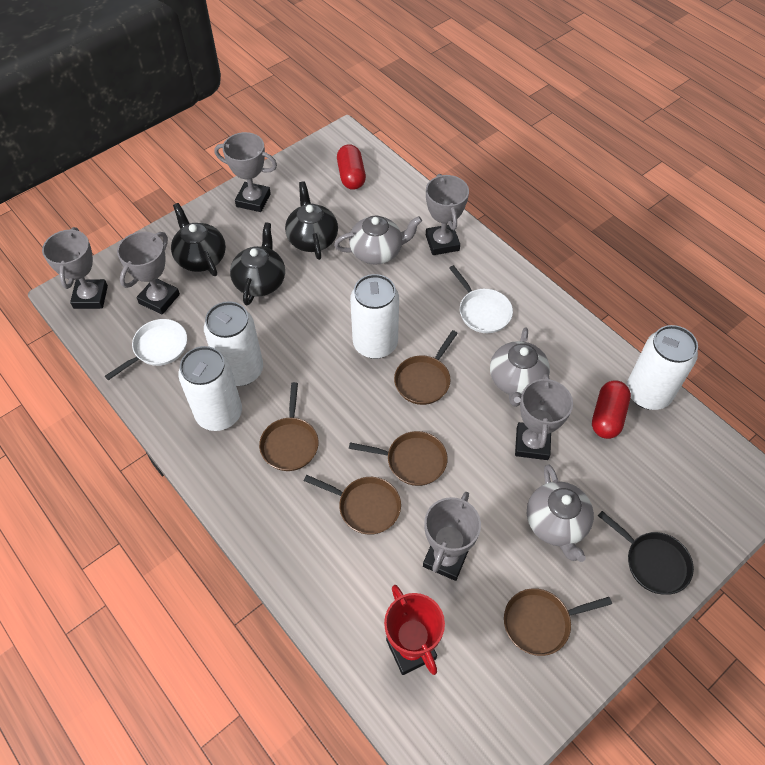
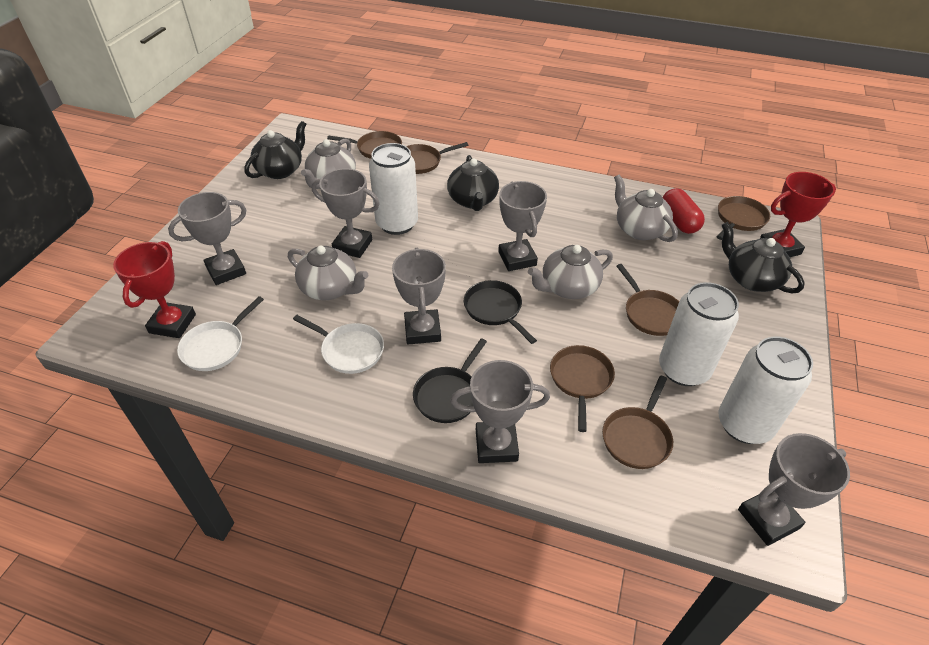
black pan: [598,511,694,595] = 1 -> [413,338,487,423] [464,280,537,344] = 2
brown pan: [259,382,319,471] [304,475,401,535] [349,431,448,486] [394,330,458,405] [504,588,612,656] = 5 -> [327,131,402,159] [406,142,468,174] [550,345,615,432] [602,376,673,469] [617,264,679,336] [717,196,770,240] = 6
grey teapot: [334,216,422,265] [490,327,550,407] [527,464,594,562] = 3 -> [288,246,368,300] [301,138,356,189] [528,245,613,299] [614,175,678,242] = 4
red capsule: [337,144,366,190] [592,380,631,439] = 2 -> [662,188,705,234] = 1
red trophy: [384,585,445,675] = 1 -> [113,241,196,338] [760,172,836,257] = 2
white can: [179,346,242,431] [204,301,263,386] [350,274,399,359] [627,325,698,410] = 4 -> [369,143,418,235] [659,282,739,386] [719,337,813,444] = 3

